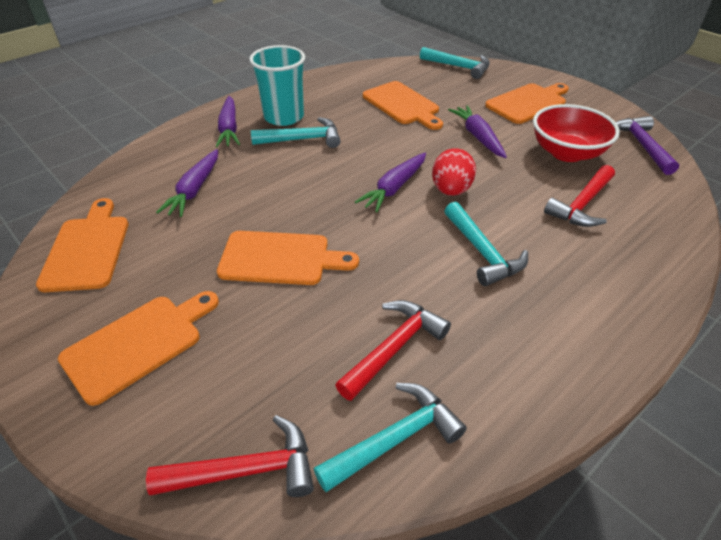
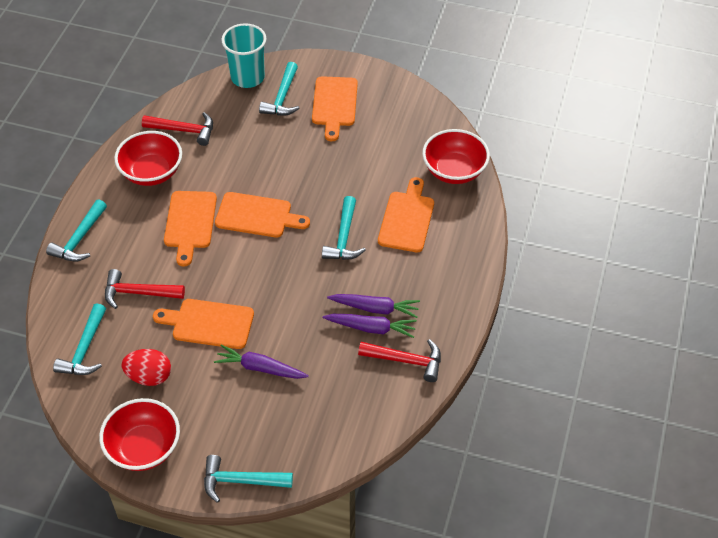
purple carrot: [156,149,218,217] [216,96,240,147] [355,153,426,212] [448,105,507,158] = 4 -> [214,345,309,379] [323,314,417,338] [327,294,420,318] = 3
purple hammer: [616,116,679,175] = 1 -> none = 0
red bowl: [533,104,620,162] = 1 -> [99,398,180,471] [114,131,182,186] [422,129,490,184] = 3
turquoise hammer: [251,117,341,148] [314,383,467,492] [420,47,490,79] [444,202,528,286] = 4 -> [46,199,107,262] [53,303,106,375] [204,455,293,503] [259,62,300,116] [322,196,366,260] = 5

